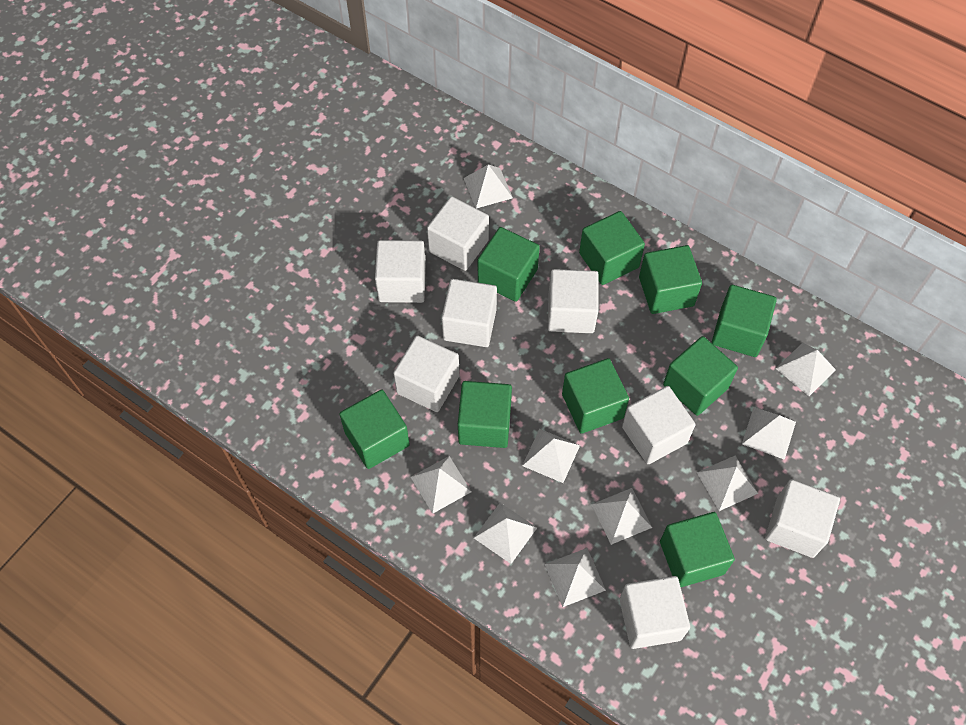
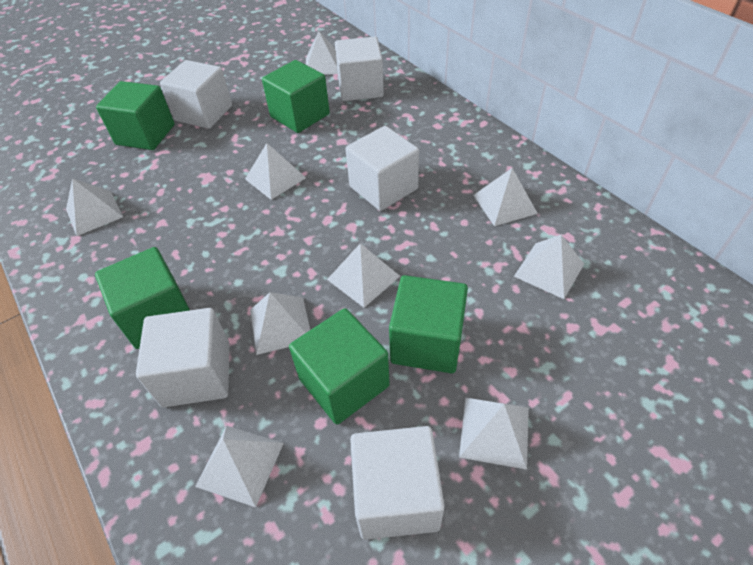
green cube: [340,390,410,469] [458,381,512,448] [478,227,540,302] [562,358,629,434] [579,211,645,285] [639,245,702,314] [660,512,735,587] [663,336,738,416] [712,285,777,357] = 9 -> [95,247,190,349] [96,81,175,150] [262,60,330,133] [289,308,390,425] [389,275,468,373] = 5
white cube: [375,240,426,303] [393,335,460,412] [427,196,489,271] [442,279,497,347] [548,269,599,333] [619,576,690,649] [622,386,696,464] [765,479,840,558] = 8 -> [136,308,230,407] [160,60,232,129] [335,37,384,101] [346,126,419,211] [350,426,445,540] = 5

